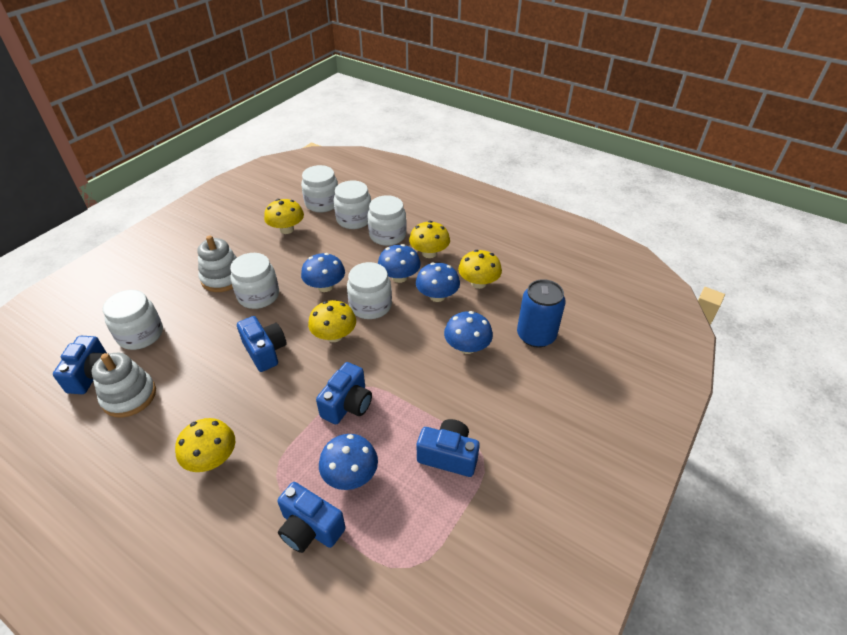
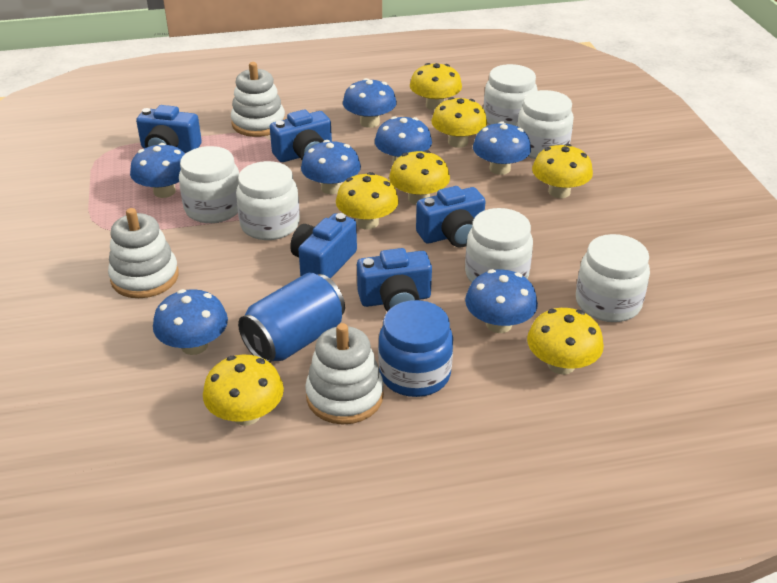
blue jar: none = 0 -> [378,300,453,397] = 1
blue mushroom: [301,253,345,292] [319,434,378,490] [378,244,421,283] [416,262,460,302] [444,311,493,354] = 5 -> [130,143,185,198] [153,289,228,355] [301,140,361,194] [343,78,397,128] [375,116,432,163] [465,269,538,333] [473,121,531,175] = 7
white stacking toy: [91,353,156,418] [198,235,237,292] = 2 -> [108,208,179,298] [231,62,285,137] [305,323,384,425] = 3
yellow mushroom: [175,418,235,472] [264,199,304,234] [308,300,356,342] [409,221,450,258] [458,250,502,289] = 5 -> [203,355,284,426] [336,172,399,229] [389,150,450,205] [410,63,462,110] [432,97,487,148] [527,308,604,375] [532,144,593,198] = 7

